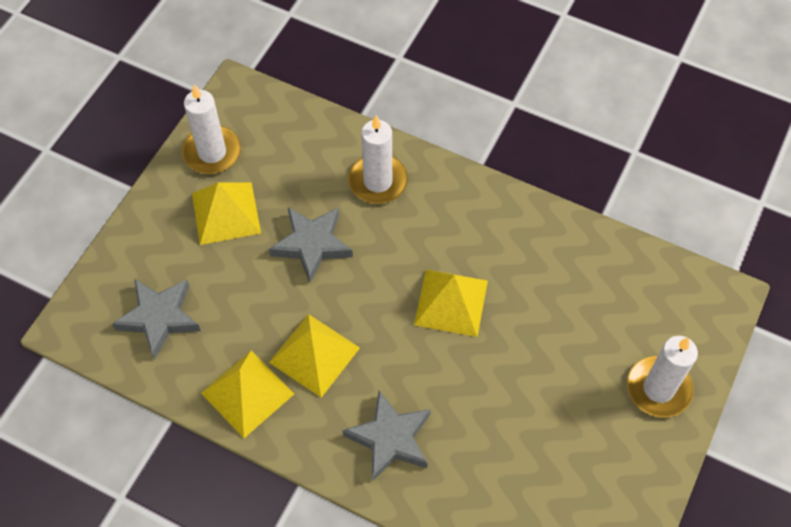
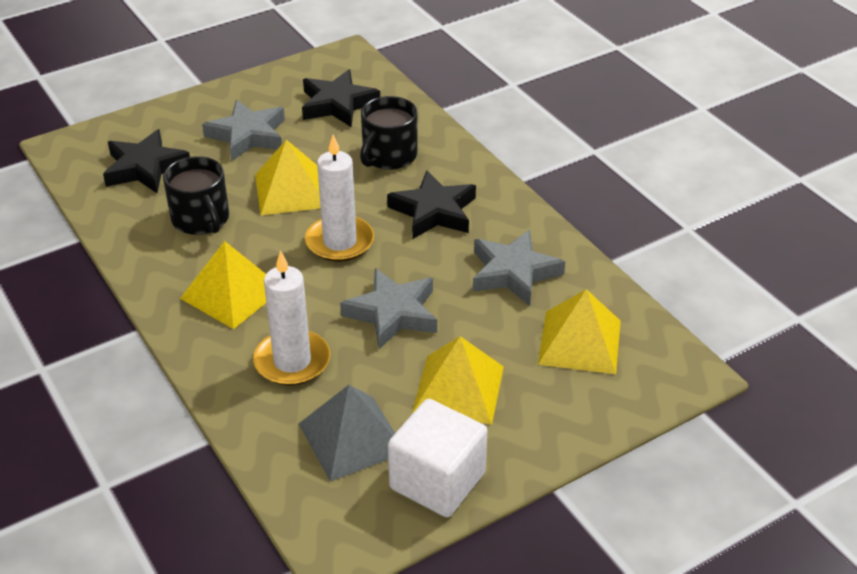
black mug: none = 0 -> [163,156,229,235] [360,96,417,170] = 2
black star: none = 0 -> [103,129,190,193] [302,69,380,127] [387,170,476,239] = 3
grey pyramid: none = 0 -> [299,385,395,482] = 1
white candle: [182,84,241,174] [348,115,408,204] [627,336,698,417] = 3 -> [253,250,330,386] [305,135,374,262] = 2
white cube: none = 0 -> [388,399,487,517] = 1

